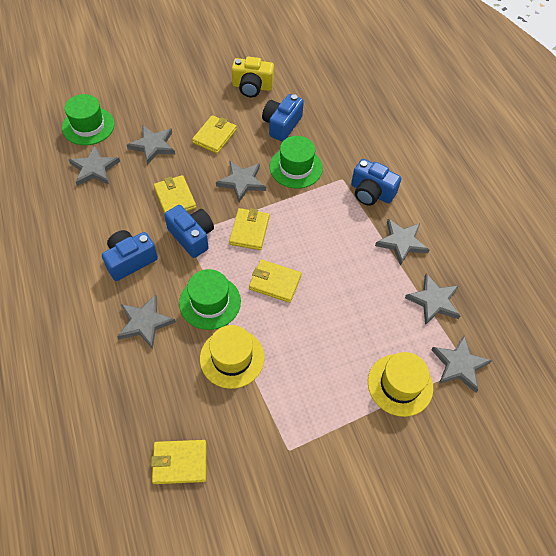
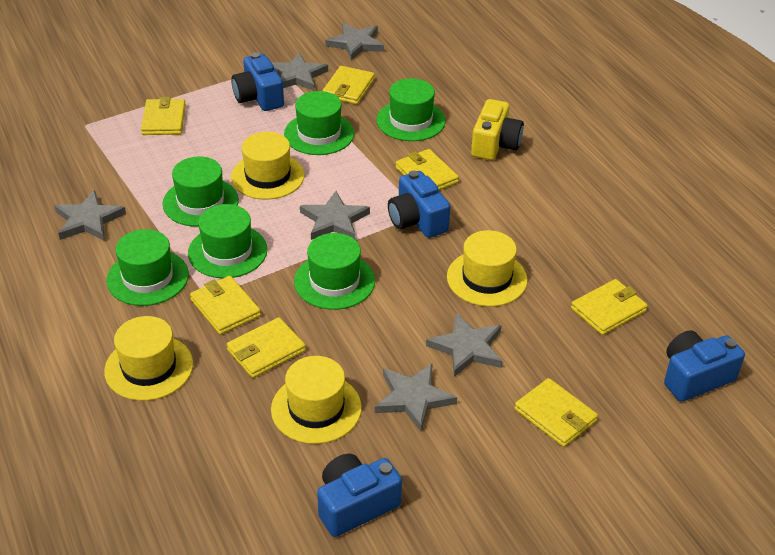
green hat: [62,94,115,145] [179,269,241,330] [270,136,323,188] = 3 -> [106,229,189,306] [162,157,239,227] [188,204,267,278] [284,91,354,155] [294,233,375,310] [377,78,446,141] = 6
grey star: [69,146,120,186] [117,294,176,349] [127,126,175,165] [216,161,266,202] [375,219,429,266] [405,273,460,325] [431,335,492,392] = 7 -> [54,190,126,241] [272,53,328,91] [300,191,370,240] [326,23,384,60] [375,363,457,431] [426,313,502,377] = 6
yellow hat: [200,325,265,389] [368,352,433,417] = 2 -> [104,316,193,401] [231,132,305,200] [271,356,362,444] [447,230,528,307] = 4
yellow wallet: [151,440,206,484] [154,175,196,213] [192,115,237,154] [229,208,270,250] [249,260,302,303] = 5 -> [141,97,186,135] [190,276,261,335] [227,317,306,378] [322,66,375,104] [396,149,459,190] [515,378,598,447] [571,279,648,335] = 7

